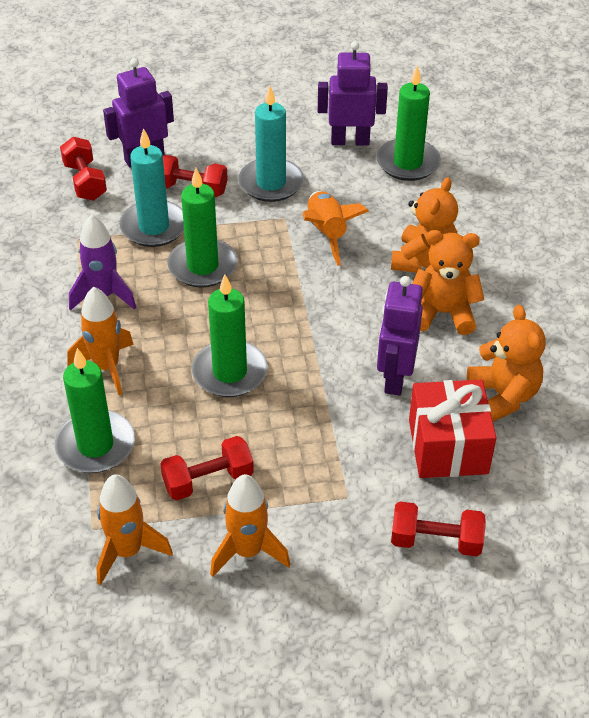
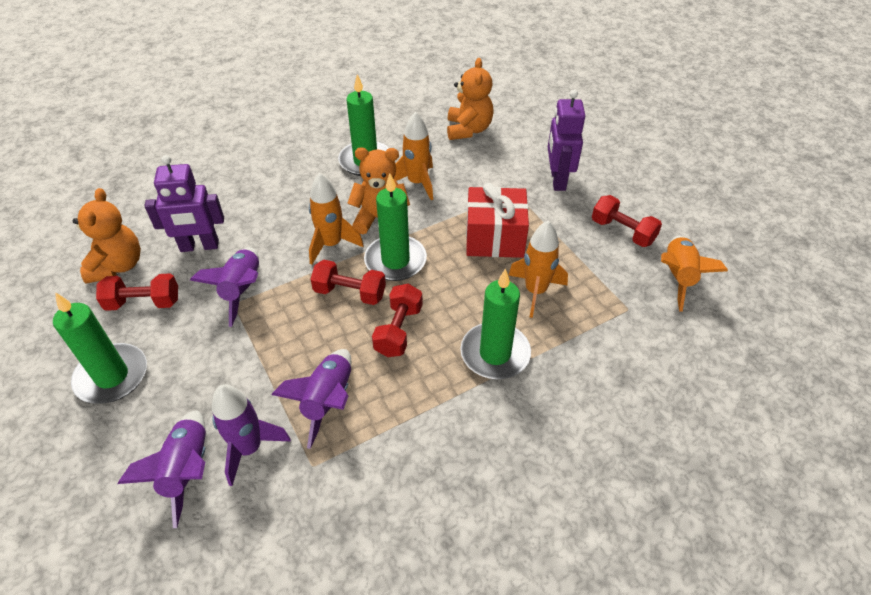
purple robot: [103,58,174,168] [318,41,388,146] [377,276,423,395] = 3 -> [144,155,224,252] [548,90,585,191] = 2
purple rocket: [69,214,136,311] = 1 -> [118,410,206,528] [190,247,259,327] [212,384,291,486] [271,349,351,449] = 4
turquoise candle: [119,128,184,247] [238,86,304,202] = 2 -> none = 0

